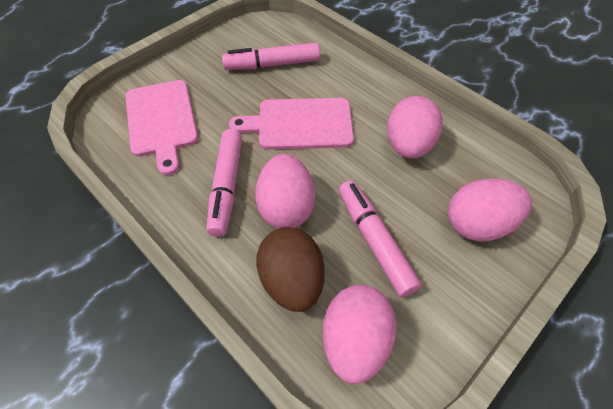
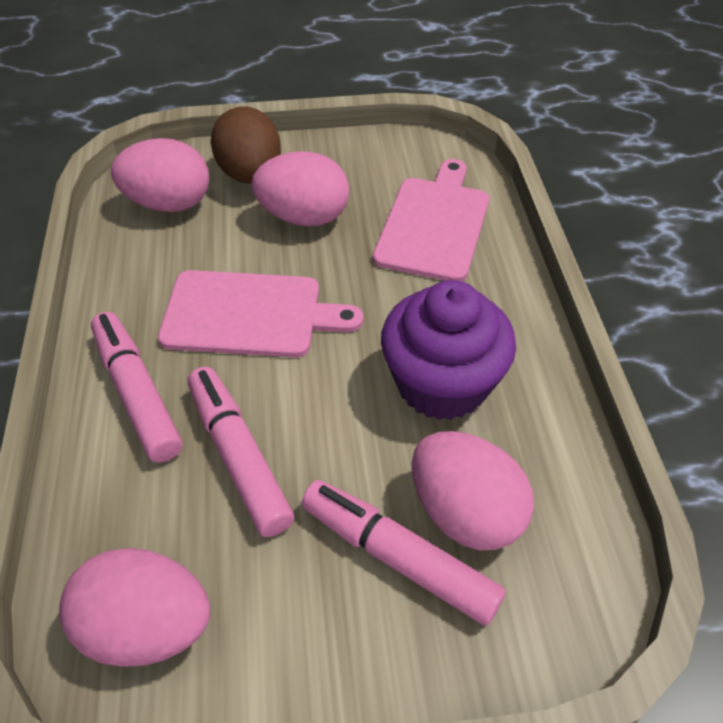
purple cupcake: none = 0 -> [381,280,516,420] = 1

